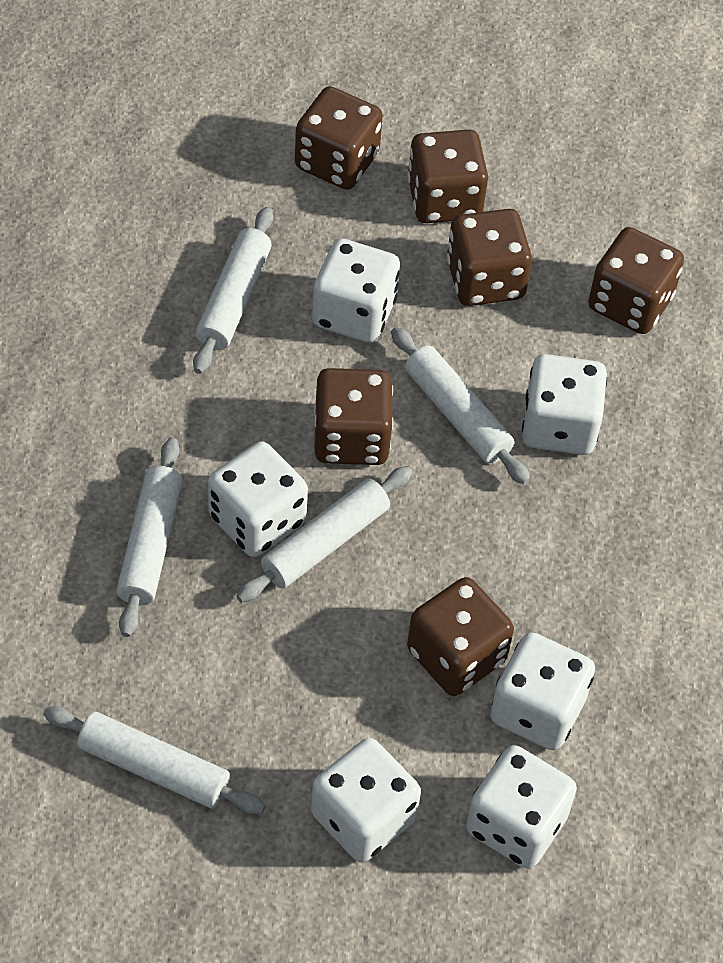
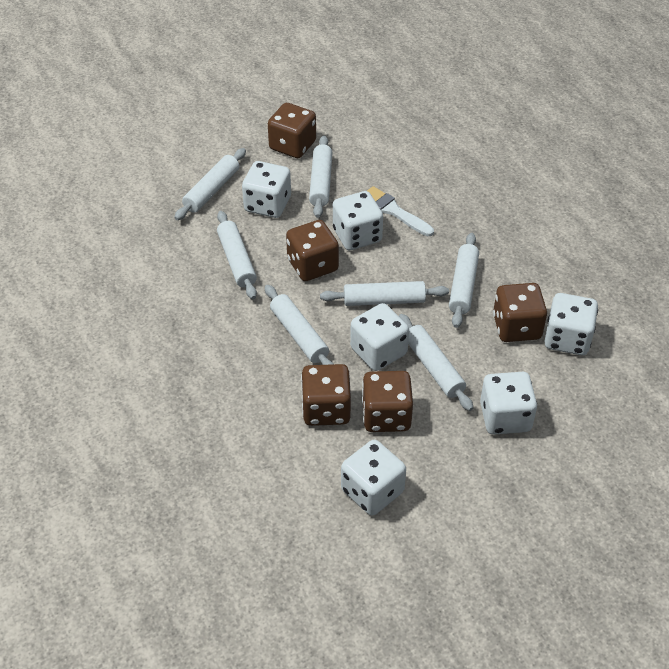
brown dice: [295,86,383,190] [314,368,393,465] [407,577,514,696] [408,130,488,223] [447,209,532,306] [588,227,684,334] = 6 -> [268,103,316,158] [286,220,339,281] [301,364,351,426] [362,371,413,432] [493,283,547,342] = 5
white brush: none = 0 -> [367,186,434,236] = 1
white rolling pin: [43,706,266,814] [116,438,183,637] [193,207,273,374] [236,466,412,602] [391,327,530,485] = 5 -> [174,148,246,220] [217,211,257,299] [265,285,333,365] [309,135,333,218] [320,281,449,306] [399,314,473,411] [449,233,479,328] = 7

